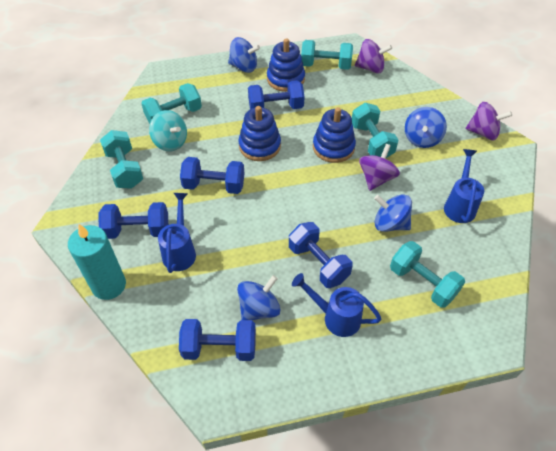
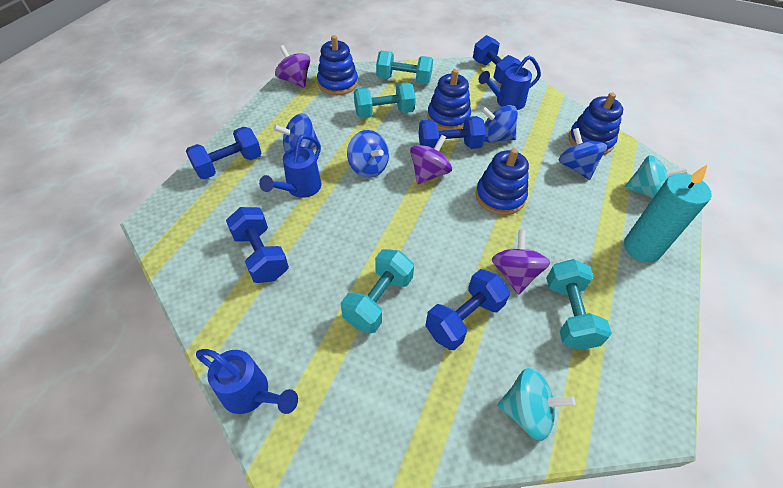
blue stacking toy: [238,106,281,161] [267,38,305,92] [313,107,356,163] = 3 -> [317,35,358,95] [427,69,471,130] [476,148,529,215] [568,93,623,155] = 4
turquoise dumbbell: [100,130,143,189] [141,83,202,124] [301,40,353,70] [352,103,399,158] [390,241,465,308] = 5 -> [341,249,414,333] [354,82,416,119] [376,51,433,85] [546,259,612,350] = 4
turquoise spinning top: [149,110,187,151] = 1 -> [497,368,575,441] [625,155,687,199] = 2

